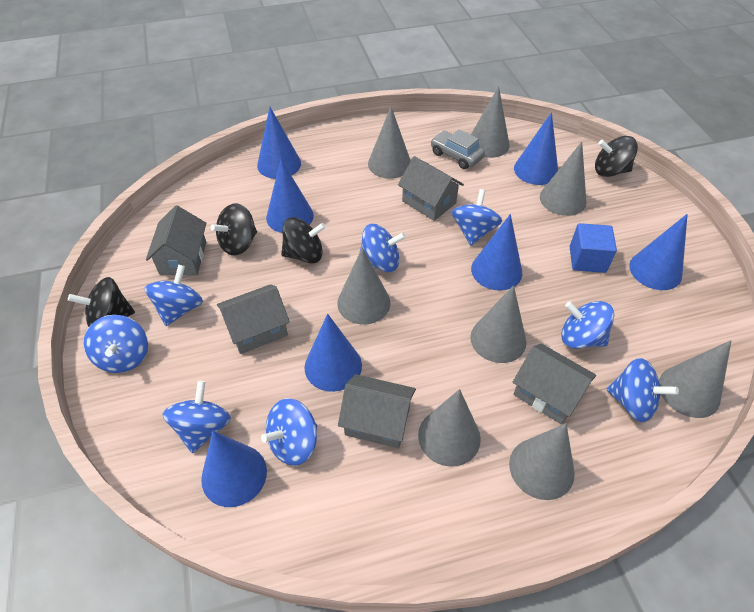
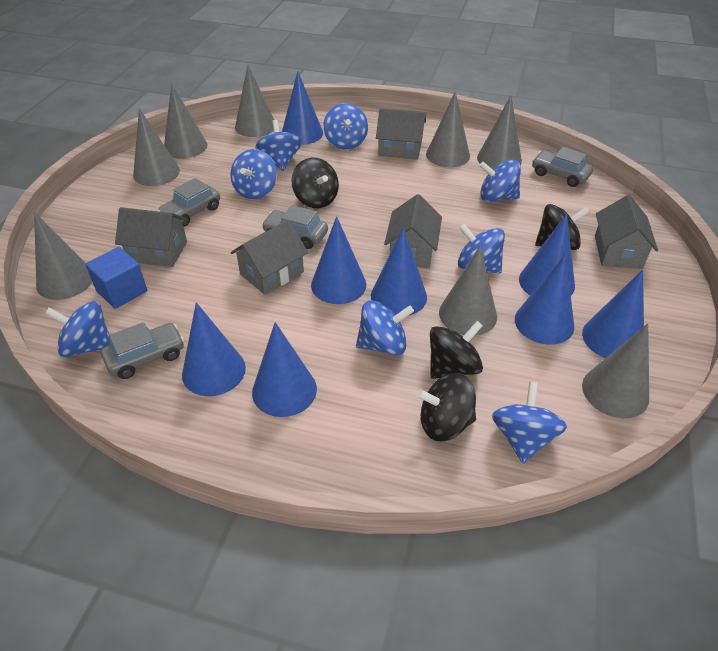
blue cone: [201,431,267,507] [257,107,301,179] [266,159,314,233] [304,314,362,392] [471,214,522,291] [514,112,558,185] [629,214,688,290] = 7 -> [182,302,246,396] [252,322,317,417] [282,71,323,145] [311,216,366,304] [371,228,427,316] [515,254,574,345] [519,214,575,295] [582,270,644,358] = 8
grey car: [431,129,485,169] = 1 -> [101,322,184,379] [158,178,220,227] [262,205,328,249] [532,147,593,187] = 4

